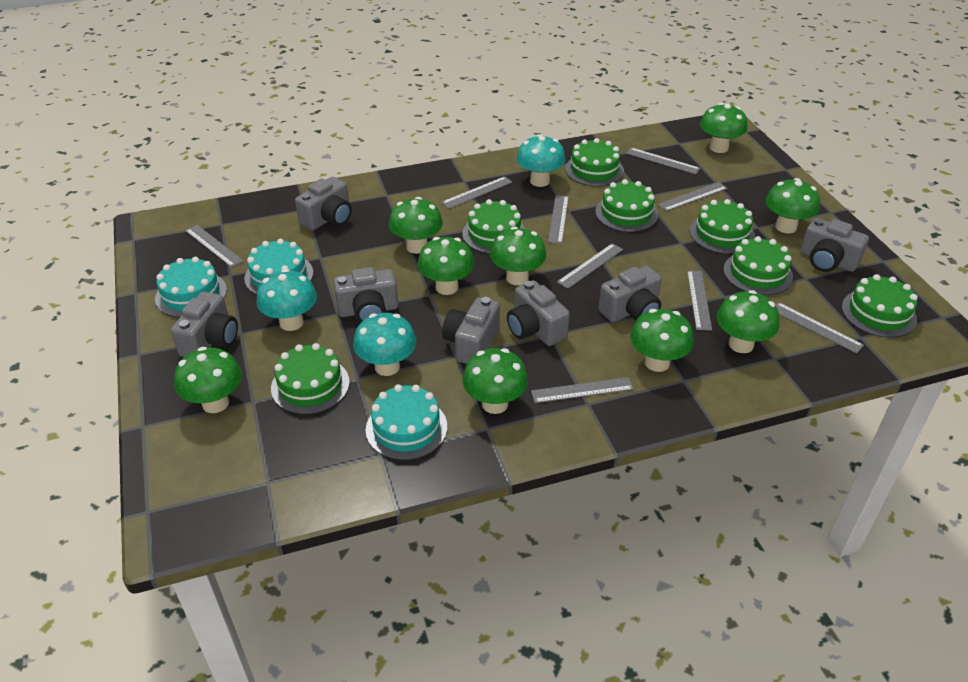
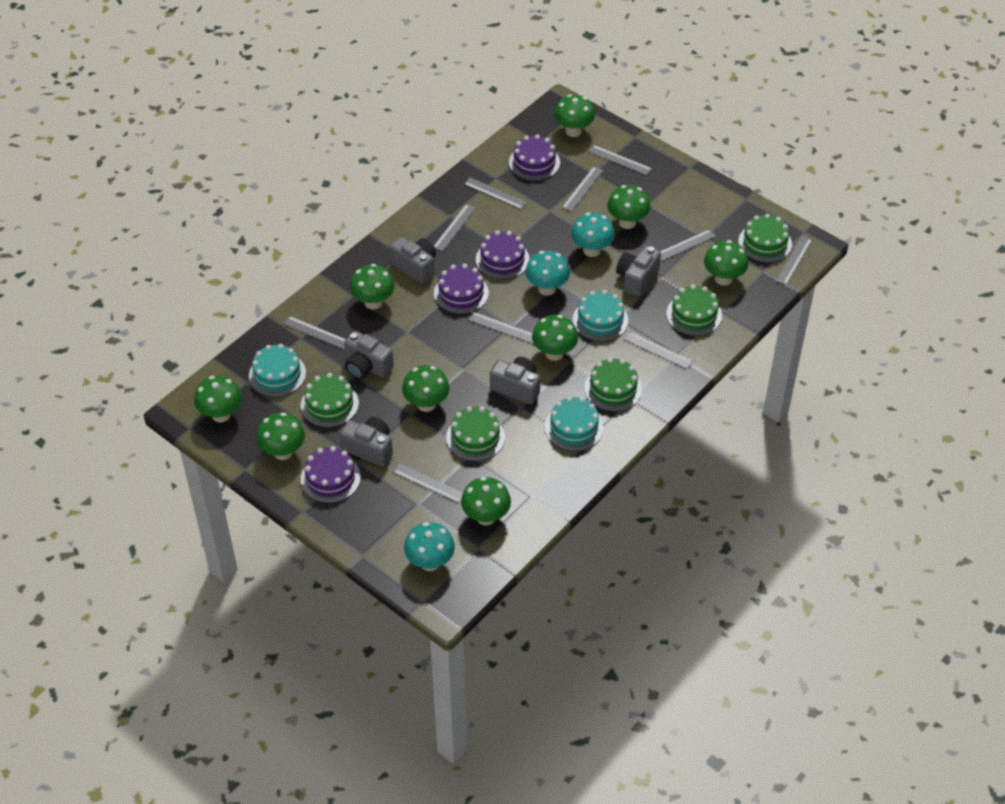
green cake: [271,343,350,414] [462,199,525,253] [565,138,624,186] [595,179,658,232] [690,199,755,254] [723,236,793,295] [842,274,918,338] = 7 -> [301,373,359,427] [446,406,505,461] [584,358,642,411] [667,284,722,336] [738,214,792,263] = 5
grey camera: [171,292,238,357] [295,177,352,230] [333,267,398,323] [442,297,500,364] [507,280,570,346] [598,266,662,322] [800,218,869,272] = 7 -> [340,417,393,467] [344,331,394,379] [389,237,436,284] [490,357,540,404] [616,246,661,297] = 5
grey ruler: [185,225,243,267] [441,176,512,209] [531,377,634,403] [548,195,569,244] [557,243,623,289] [626,148,701,174] [658,182,727,211] [687,270,712,331] [775,302,864,354] = 9 -> [283,316,346,350] [393,463,463,504] [434,204,476,252] [464,177,527,209] [469,312,534,344] [562,166,604,212] [588,145,652,175] [623,331,693,369] [660,229,716,262] [776,236,812,285] = 10
purple cake: none = 0 -> [301,446,361,503] [434,264,489,314] [476,230,530,280] [509,134,560,181] = 4

